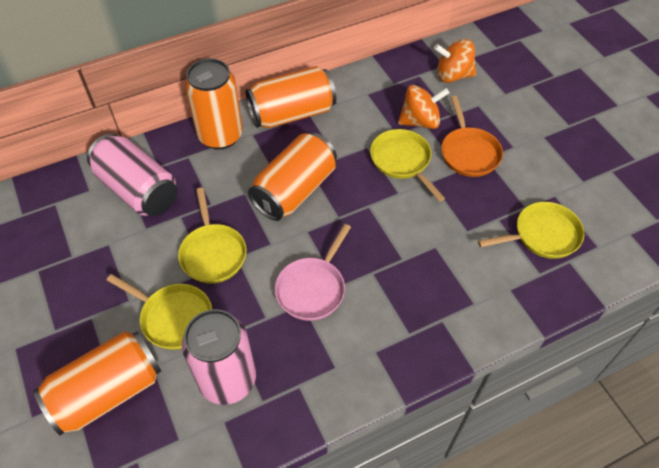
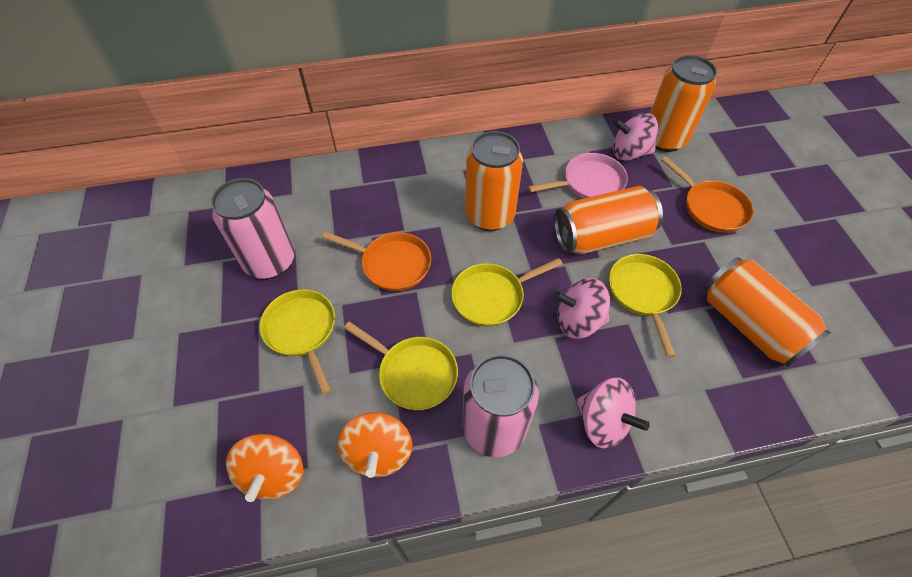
orange pan: [441,96,503,177] = 1 -> [322,232,431,291] [661,157,754,233] = 2
pink spinning top: none = 0 -> [554,278,610,339] [576,378,650,448] [613,113,658,161] = 3

